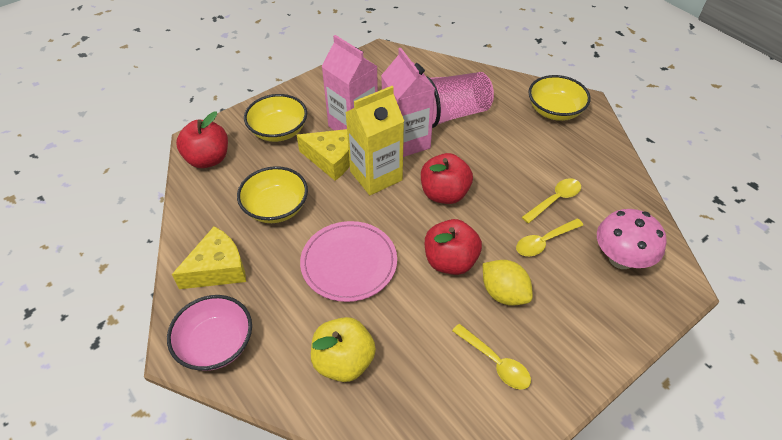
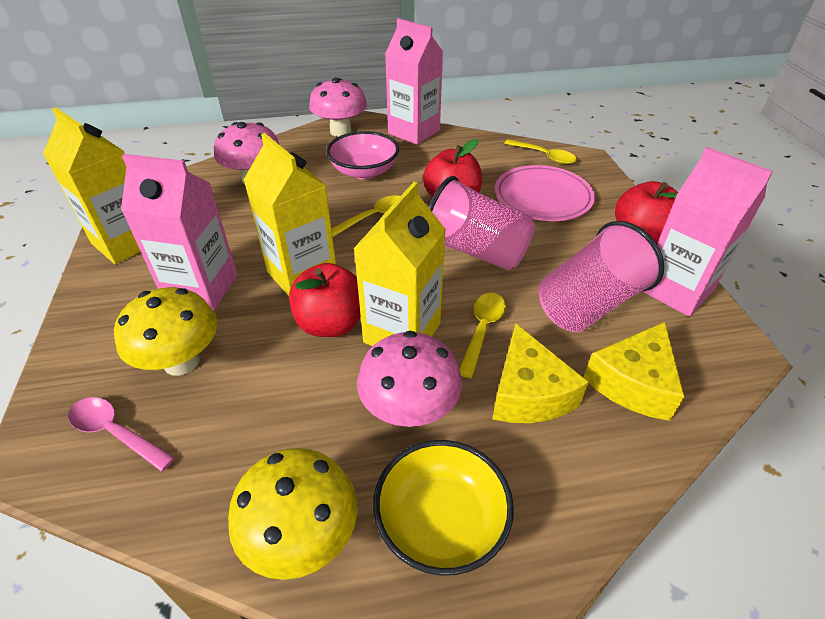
pink carton: [321,35,378,131] [381,48,435,157] = 2 -> [121,154,238,311] [385,18,443,145] [644,147,773,317] = 3
pink cup: [426,72,494,128] = 1 -> [428,176,535,270] [538,221,664,332] = 2
pink mushroom: [597,209,667,269] = 1 -> [214,122,280,185] [309,78,367,137] [357,331,462,427] = 3
pink spoon: none = 0 -> [68,397,175,472] = 1
yellow apple: [311,317,376,382] = 1 -> none = 0
yellow bowl: [237,166,308,223] [244,94,307,142] [528,75,591,121] = 3 -> [373,440,514,576] = 1
yellow carton: [345,86,404,195] = 1 -> [43,107,141,264] [244,133,336,296] [353,182,446,346] = 3
yellow lemon: [483,260,533,306] = 1 -> none = 0
yellow mushroom: none = 0 -> [114,287,217,376] [228,448,358,580] = 2

